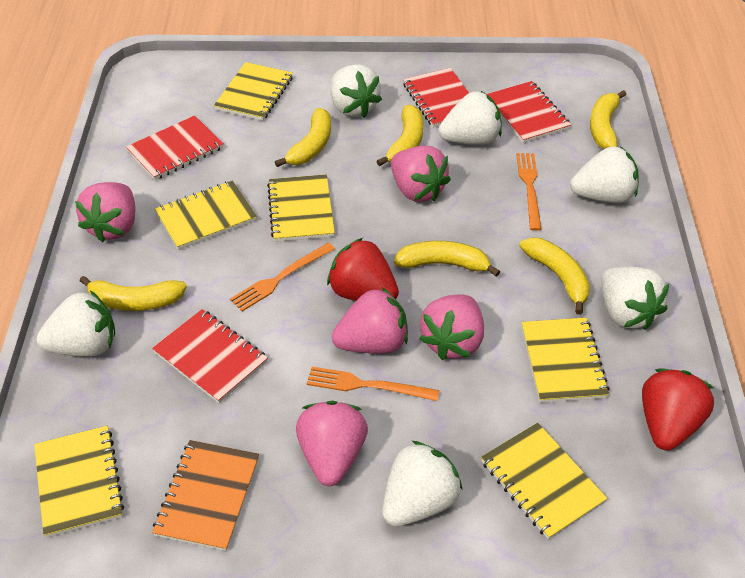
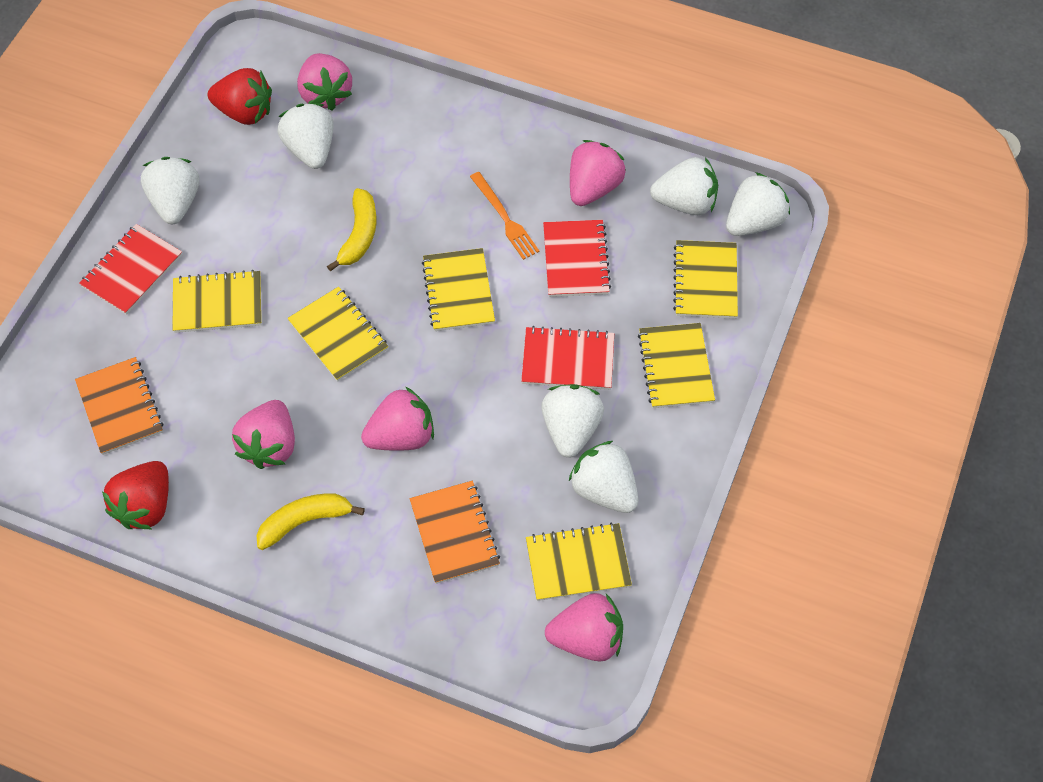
orange fork: [230,243,335,311] [307,367,440,401] [516,153,542,231] = 3 -> [470,172,540,260] = 1
orange notebook: [152,440,259,551] = 1 -> [75,357,163,455] [410,481,500,584] = 2
red notebook: [126,116,224,180] [152,309,268,403] [403,68,469,128] [487,81,571,143] = 4 -> [79,224,182,315] [521,326,614,390] [543,220,611,297] = 3
yellow banana: [80,276,187,311] [275,108,331,167] [376,105,423,166] [394,241,500,277] [519,237,590,315] [590,90,627,149] = 6 -> [256,493,365,550] [327,188,377,272] = 2

